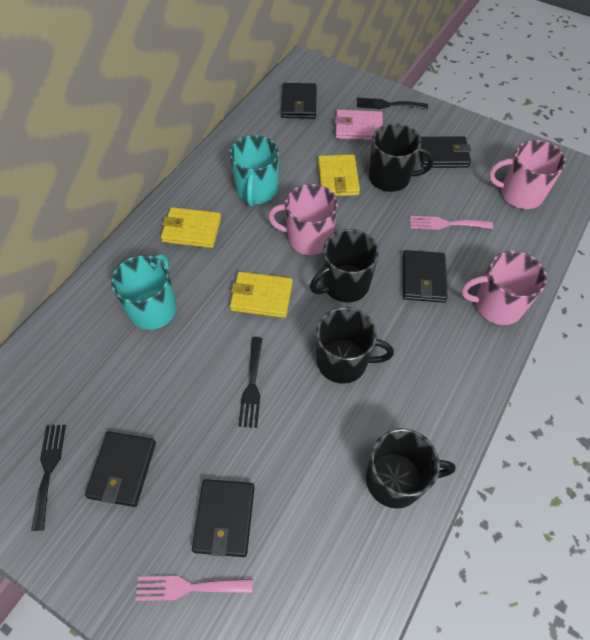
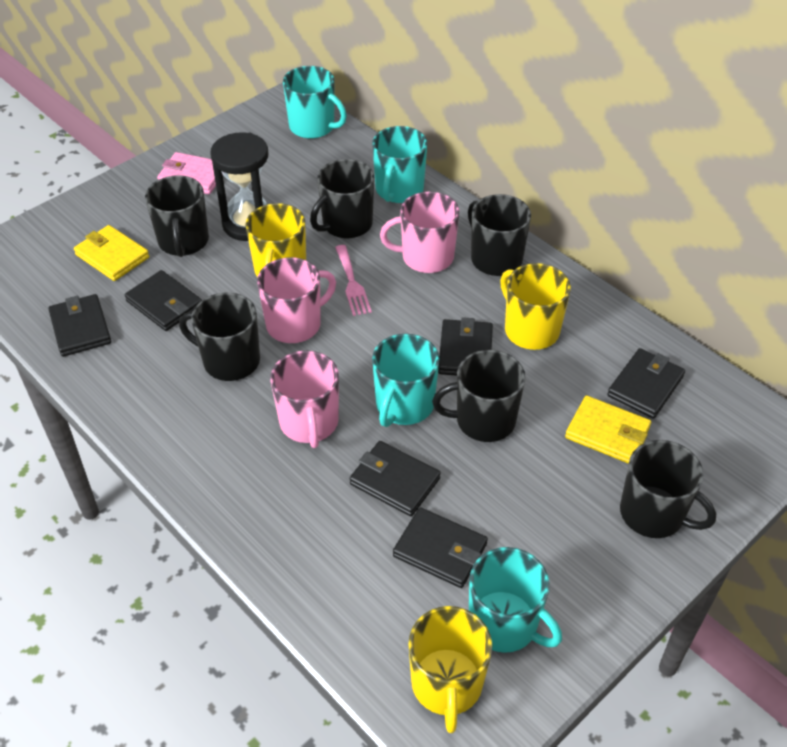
black fork: [31,425,66,531] [238,337,263,428] [357,97,428,109] = 3 -> none = 0
black hourglass: none = 0 -> [210,132,268,241] = 1
black mug: [310,229,379,302] [316,307,394,384] [366,428,456,509] [369,123,433,192] = 4 -> [145,176,209,257] [179,293,260,381] [310,159,374,238] [432,350,526,442] [468,194,531,276] [620,440,716,538] = 6
black wallet: [85,431,156,507] [192,479,255,557] [281,83,317,119] [403,250,448,303] [419,136,471,168] = 5 -> [48,294,111,357] [125,270,202,331] [350,441,441,516] [393,507,488,588] [438,317,493,376] [607,348,685,418] = 6
pink fork: [135,576,252,601] [410,216,493,230] = 2 -> [335,245,372,316] = 1
turquoise mug: [111,254,177,330] [229,135,279,207] = 2 -> [283,66,347,139] [372,126,427,203] [372,334,440,427] [469,547,562,653] = 4
yellow mug: none = 0 -> [245,203,306,277] [409,606,492,733] [500,263,571,350] = 3
yellow wallet: [161,207,221,248] [230,272,293,318] [318,154,360,196] = 3 -> [74,225,149,281] [565,395,651,464] = 2

